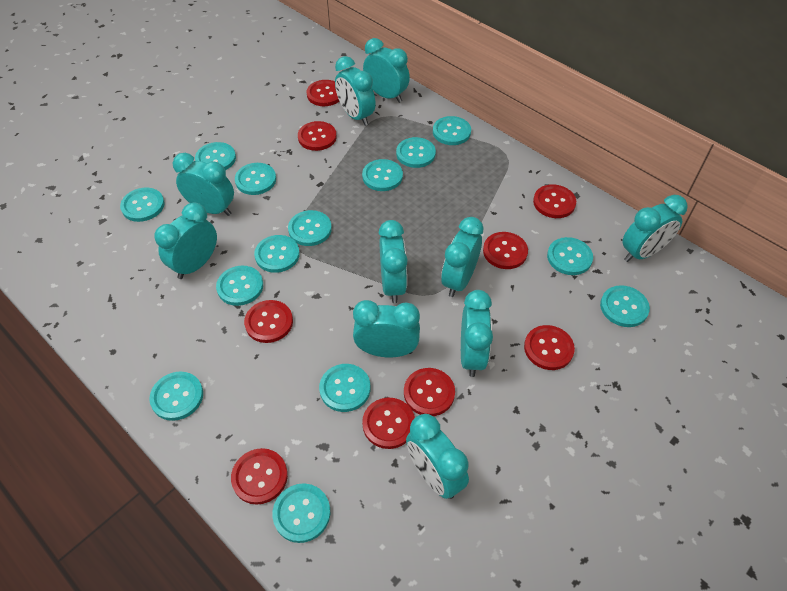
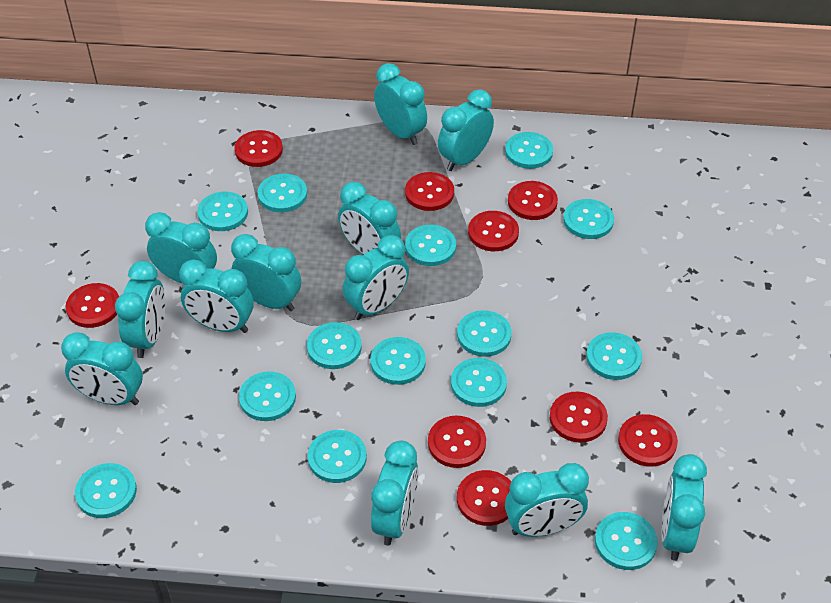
turquoise clock: [154,203,217,279] [173,153,234,216] [335,56,376,126] [353,300,420,358] [363,38,410,103] [378,220,408,303] [406,414,469,499] [441,217,484,297] [461,290,493,377] [622,195,688,262] = 10 -> [61,332,143,405] [115,261,165,358] [145,212,217,283] [179,260,253,333] [231,234,301,311] [338,182,401,255] [343,235,409,320] [371,440,419,546] [374,63,427,145] [438,89,494,171] [505,463,589,537] [661,454,707,561] = 12

